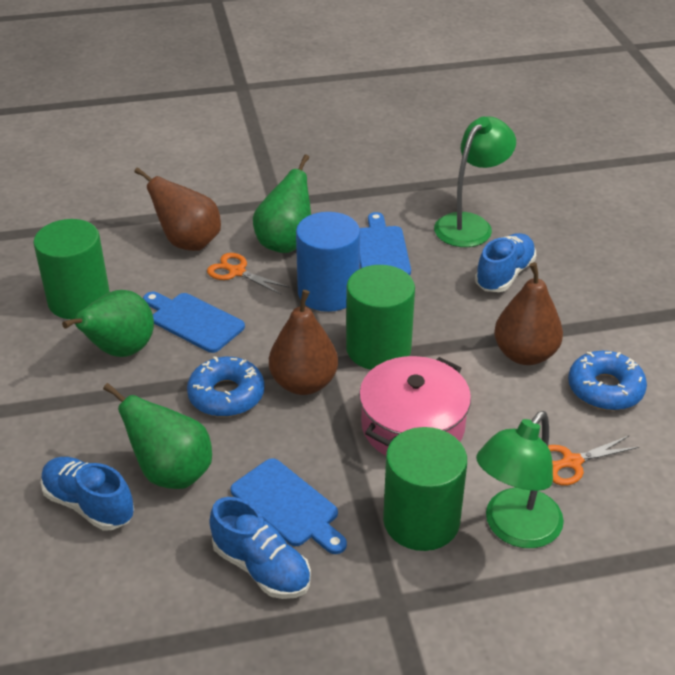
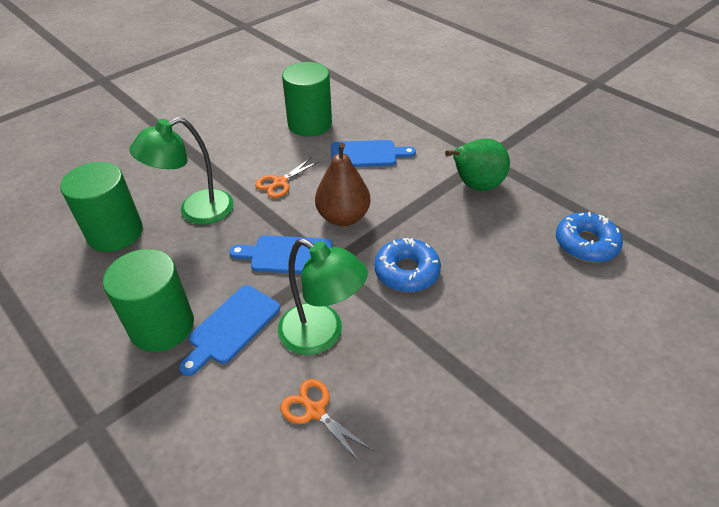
blue cylinder: [296,212,360,312] = 1 -> none = 0
blue shoe: [41,457,134,530] [209,497,311,599] [475,233,536,292] = 3 -> none = 0
brown pear: [134,167,221,251] [269,290,338,395] [494,262,563,365] = 3 -> [315,143,370,226] = 1
green pear: [62,290,154,357] [103,383,212,489] [253,154,311,253] = 3 -> [445,138,510,191] = 1
pink pot: [359,356,471,456] = 1 -> none = 0

